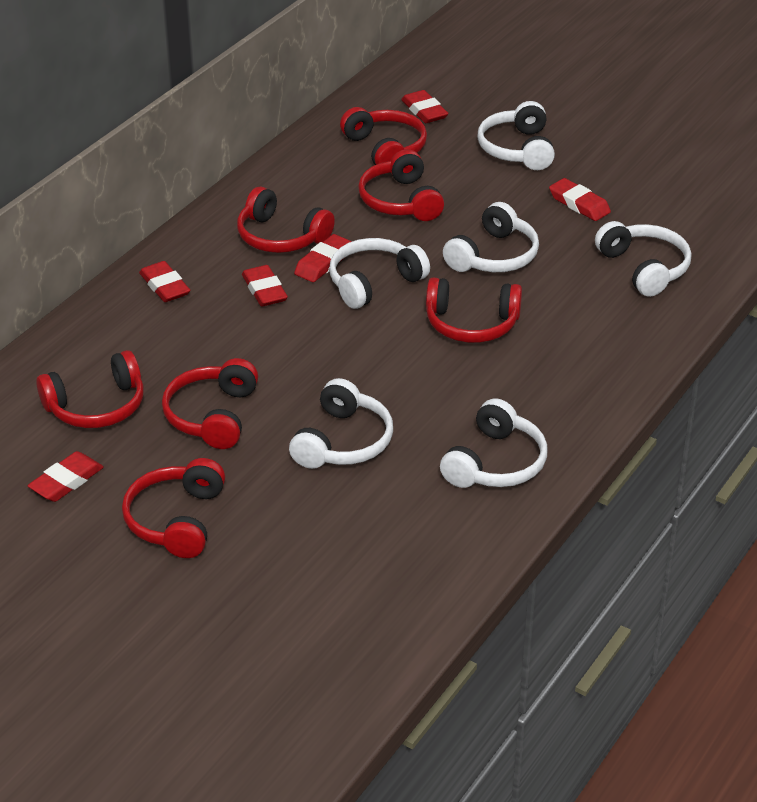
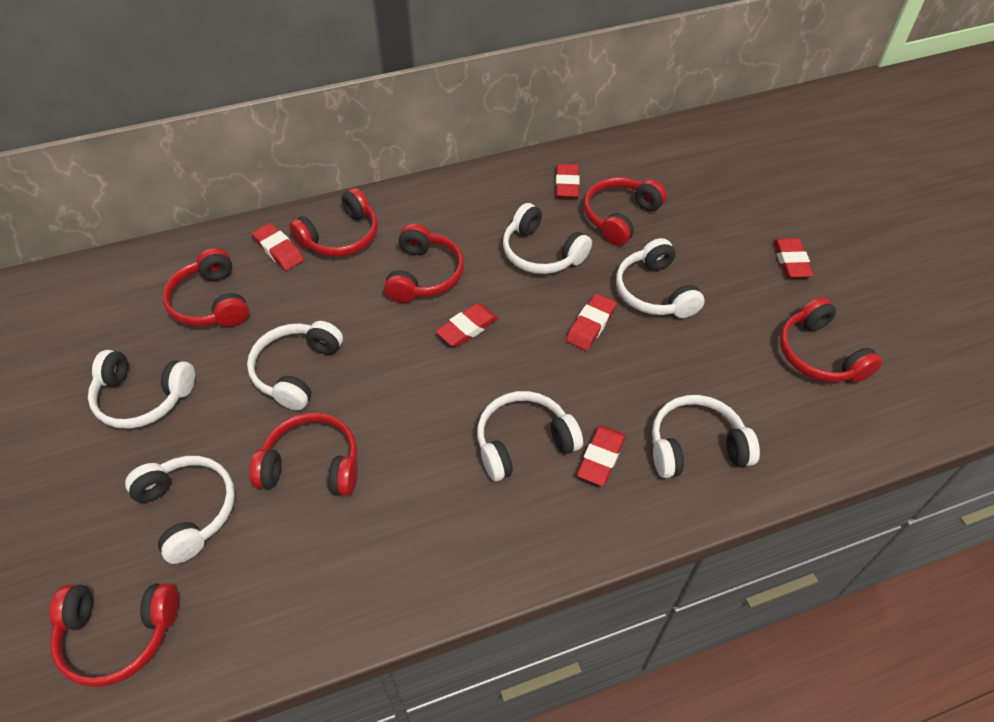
white headphones: [289,378,393,469] [329,238,430,309] [440,398,548,488] [443,202,539,272] [477,101,555,170] [595,221,691,297] = 6 -> [88,350,195,429] [125,456,235,564] [247,321,343,411] [477,391,583,481] [503,203,592,274] [616,238,705,318] [652,395,760,478] = 7

